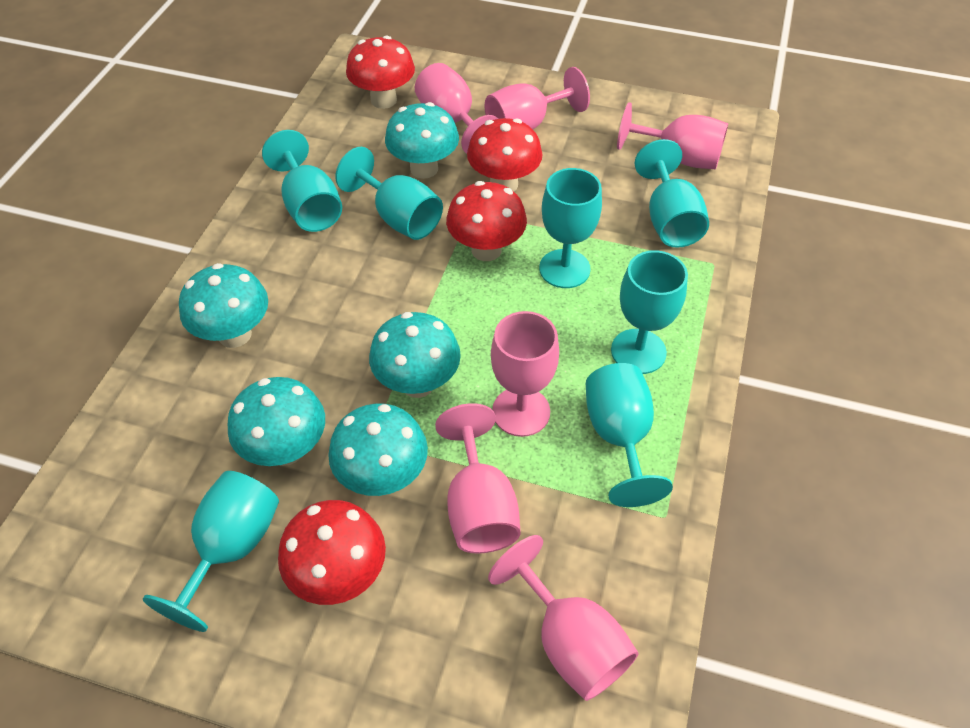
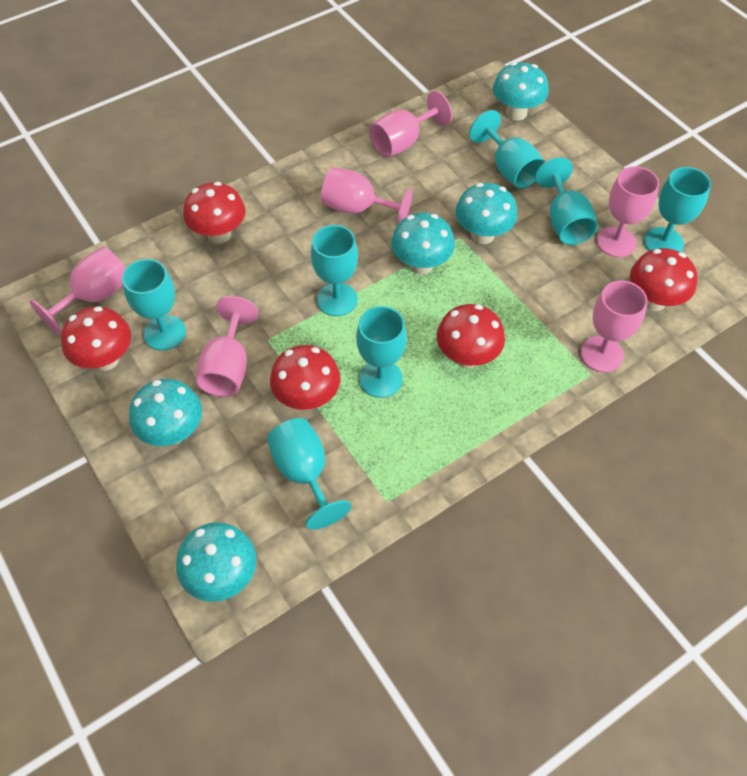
red mushroom: [278,500,386,605] [346,36,415,109] [446,181,527,261] [467,118,543,192] = 4 -> [61,306,131,371] [183,182,246,244] [270,345,341,410] [437,304,505,368] [630,248,697,311] = 5

